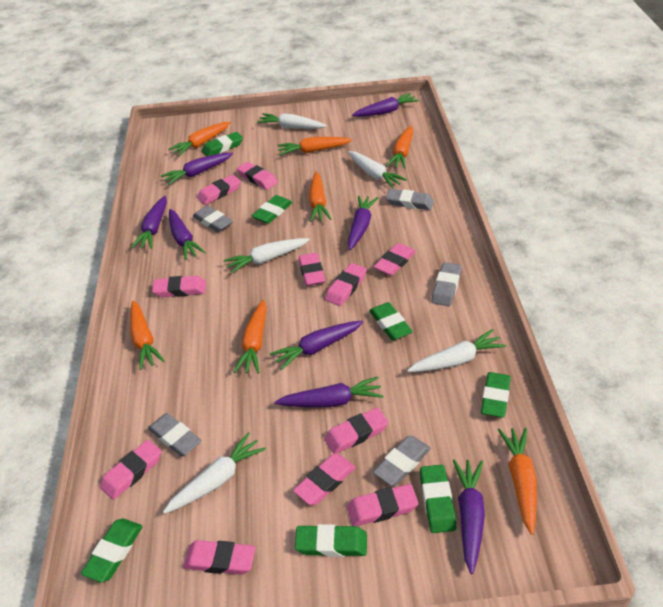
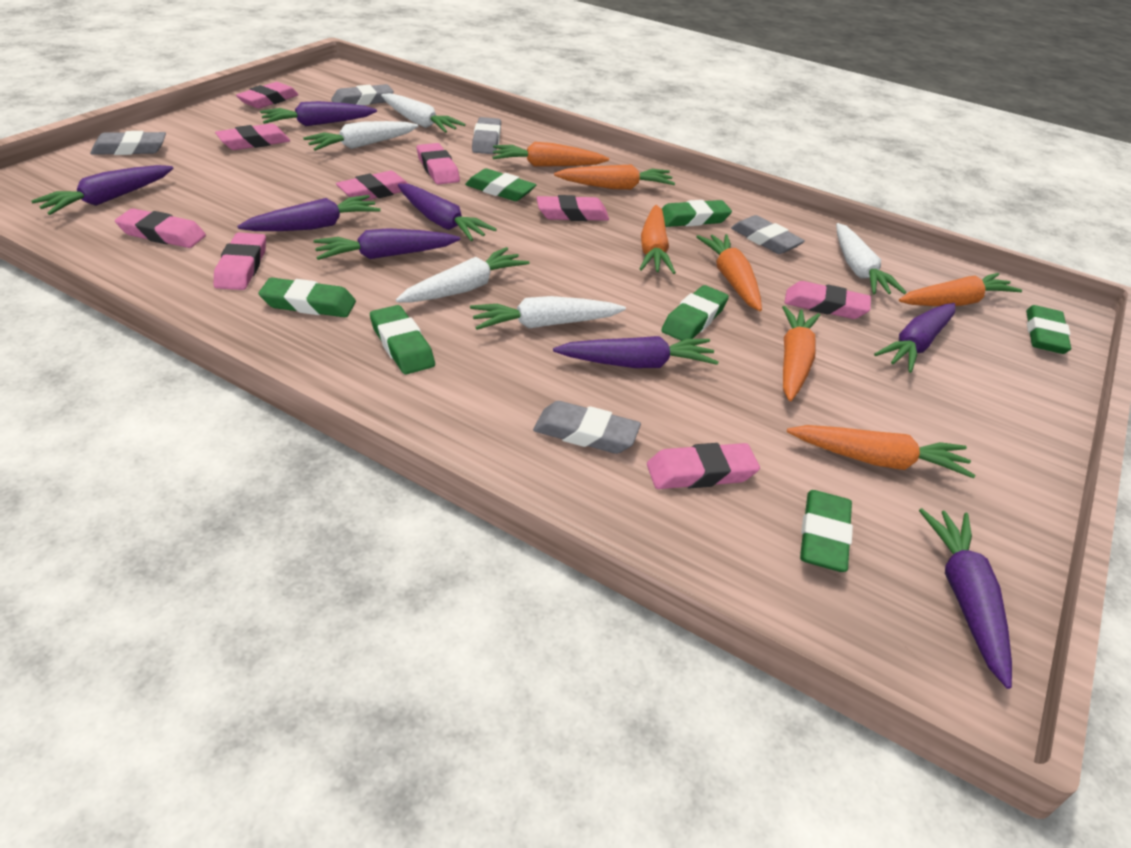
pink eraser: [100,440,161,500] [152,276,206,297] [183,540,255,575] [197,175,241,205] [237,162,278,190] [293,454,356,505] [299,253,325,286] [324,407,389,454] [325,263,367,306] [347,484,419,526] [374,243,416,276] = 11 -> [115,208,206,248] [214,232,266,290] [215,123,290,150] [236,82,299,109] [336,171,408,201] [417,143,460,185] [537,195,609,221] [647,443,760,489] [784,281,871,319] = 9

